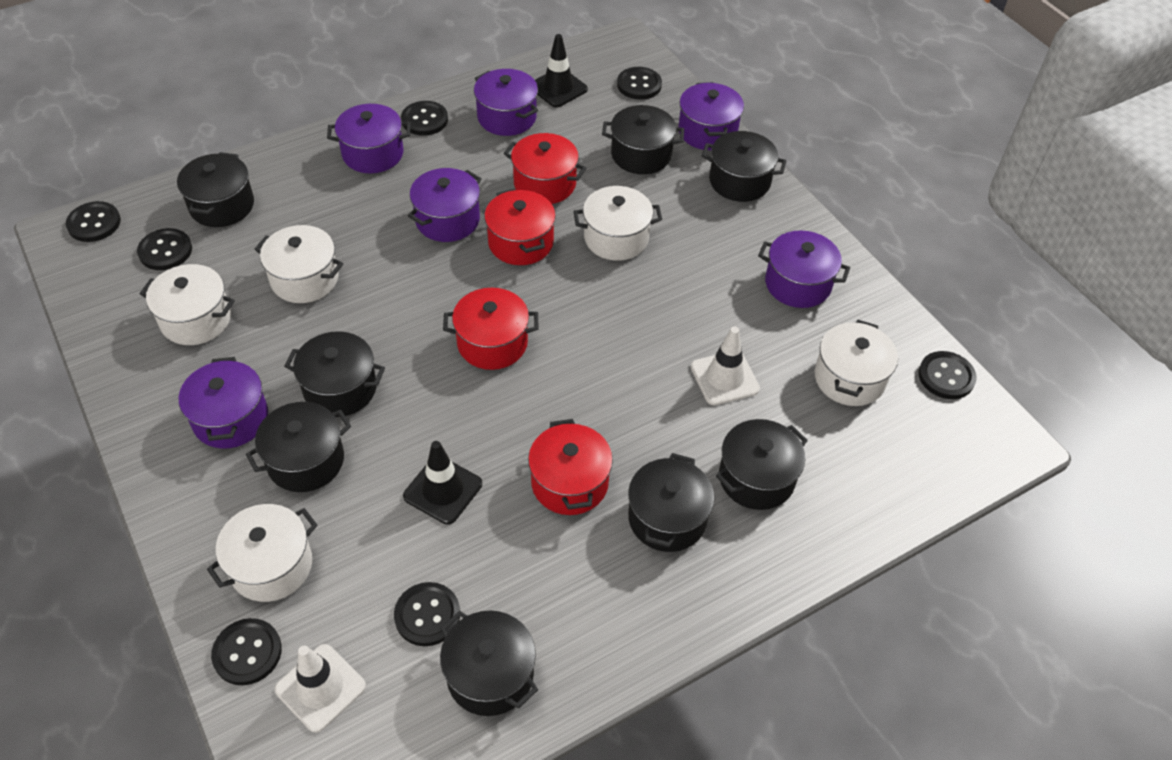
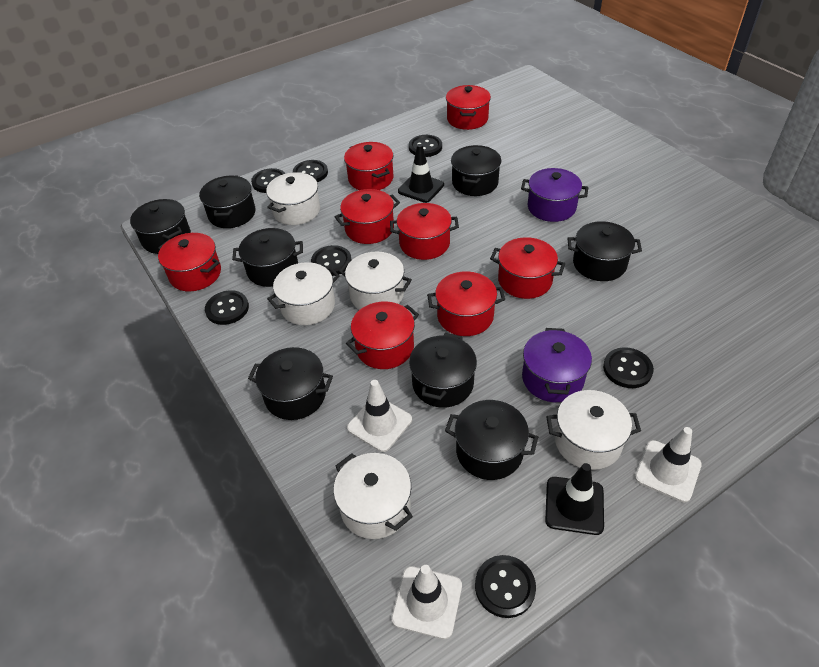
purple pot: [178,357,268,449] [327,104,410,173] [408,168,482,242] [474,69,538,136] [678,82,744,150] [758,230,850,308] = 6 -> [521,168,588,222] [522,328,592,402] = 2
red pot: [443,288,538,370] [484,188,556,265] [503,133,586,204] [528,419,613,515] = 4 -> [158,233,221,291] [335,189,400,244] [344,142,393,190] [346,301,419,369] [390,203,459,260] [427,271,505,336] [446,85,491,130] [490,237,565,299] = 8
white traffic cone: [274,644,366,733] [691,327,760,405] = 2 -> [347,380,412,452] [391,565,462,639] [635,427,702,502] = 3

